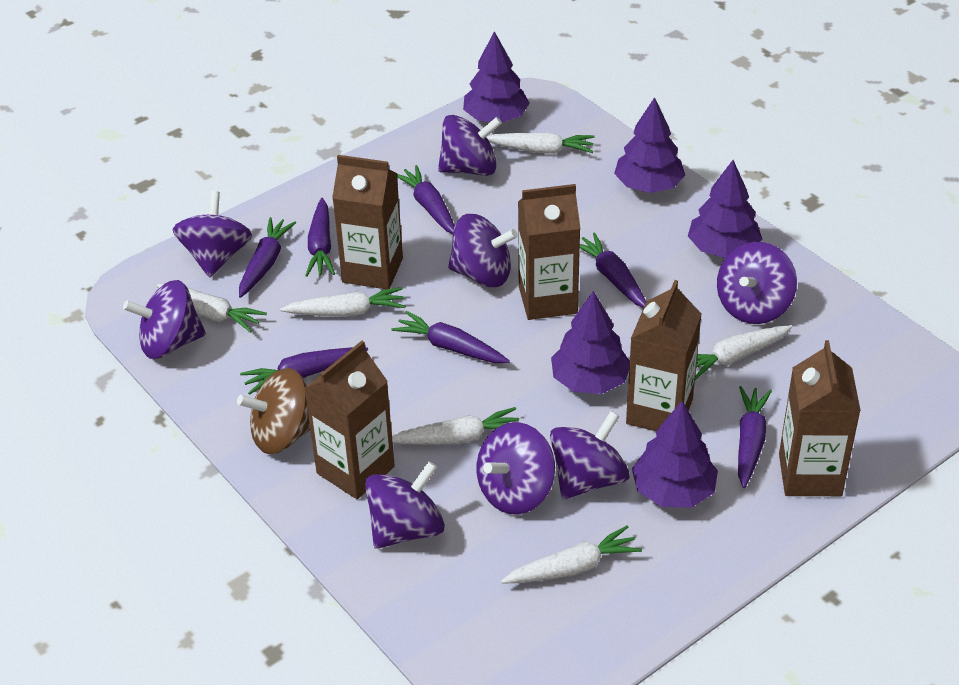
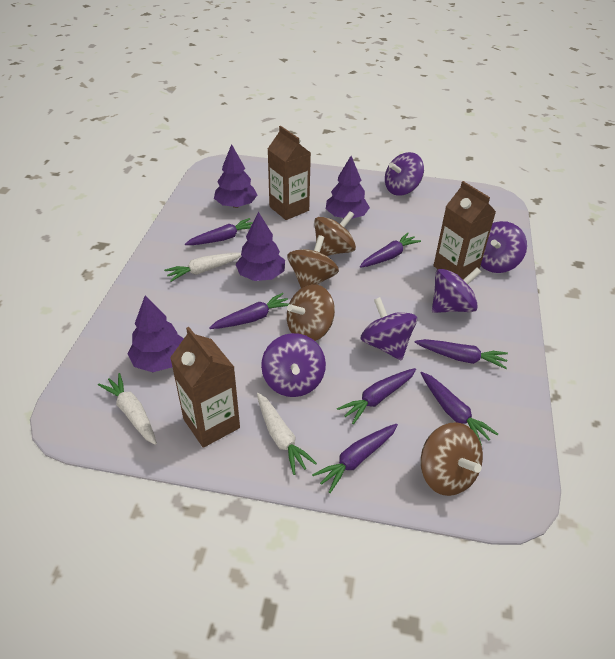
brown carton: [304,341,395,499] [332,155,403,289] [518,184,581,320] [626,280,702,431] [779,340,861,496] = 5 -> [170,327,240,448] [268,126,311,220] [433,181,496,279] = 3
brown spinning top: [237,368,310,454] = 1 -> [287,235,339,288] [287,284,335,341] [314,211,356,256] [421,422,483,496] = 4
purple spinning top: [123,280,206,359] [173,191,252,277] [365,461,445,549] [438,115,502,176] [448,214,518,287] [477,422,555,514] [550,411,630,499] [717,242,797,324] = 8 -> [261,333,326,397] [360,297,417,361] [385,152,424,196] [432,267,482,313] [481,221,527,273] = 5
purple tree: [463,31,530,123] [551,291,630,394] [614,97,685,193] [632,401,718,507] [688,160,762,258] = 5 -> [127,296,184,372] [214,144,257,208] [235,212,285,281] [326,156,370,219] = 4
white carrot: [157,284,267,333] [280,287,405,317] [392,407,519,445] [487,133,594,154] [501,526,642,583] [695,325,792,380] = 6 -> [98,373,157,445] [164,253,242,282] [257,393,317,475] = 3

